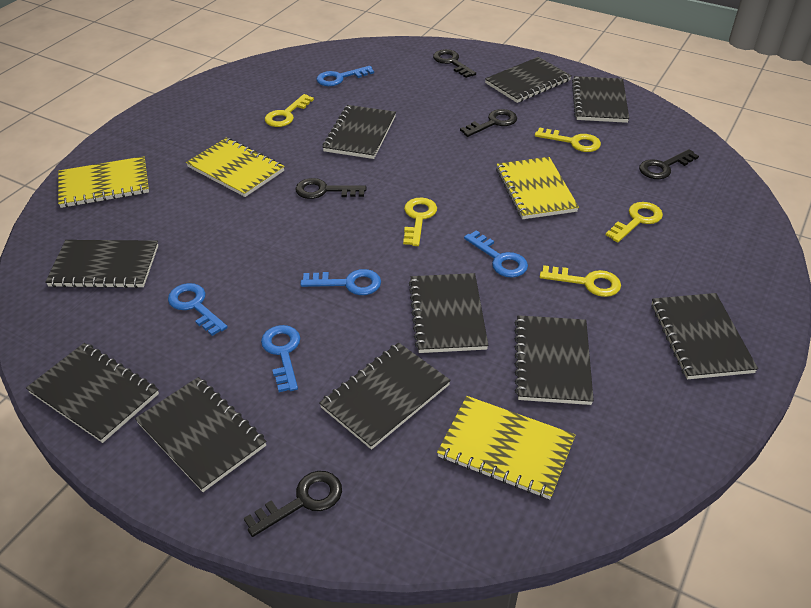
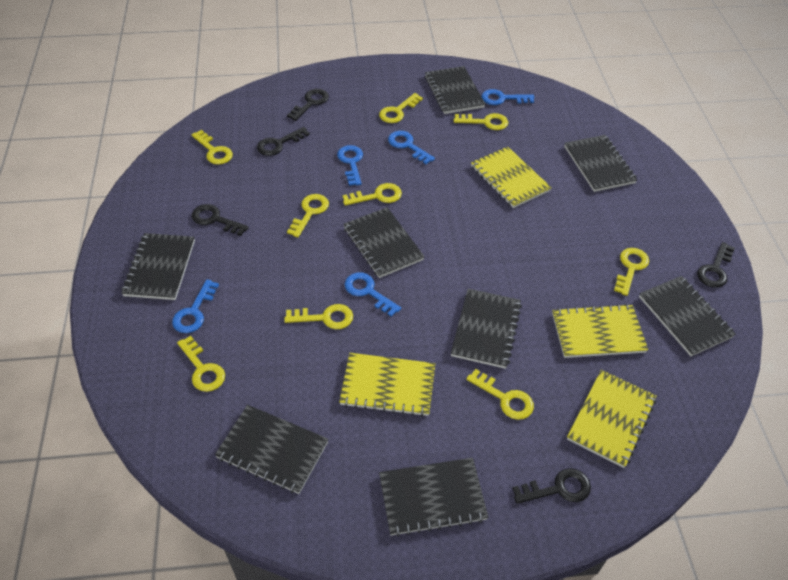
black notebook: [26,343,159,443] [45,240,158,288] [135,377,266,492] [319,342,451,450] [323,105,396,159] [409,273,488,353] [485,57,571,103] [515,315,594,405] [572,76,629,123] [651,293,758,379] = 10 -> [121,233,195,300] [215,405,329,494] [343,207,425,278] [379,458,488,536] [425,66,485,114] [451,289,522,369] [564,135,637,192] [639,276,736,356] = 8
yellow key: [265,94,314,127] [403,198,437,246] [535,127,601,152] [540,265,621,297] [606,202,663,243] = 5 -> [177,336,225,392] [191,130,233,165] [284,304,353,329] [287,194,329,238] [343,183,402,206] [379,93,423,123] [454,113,508,130] [466,369,534,420] [614,248,649,296] = 9

